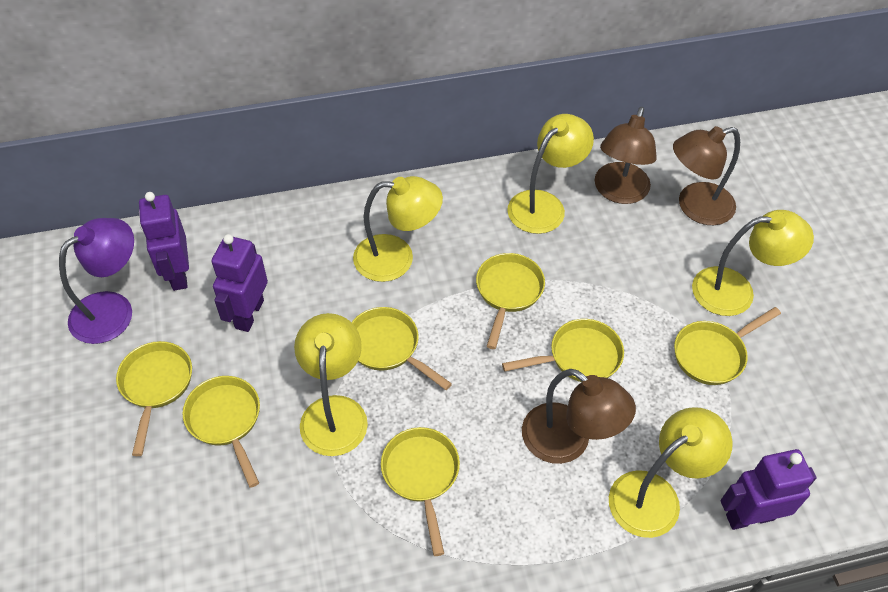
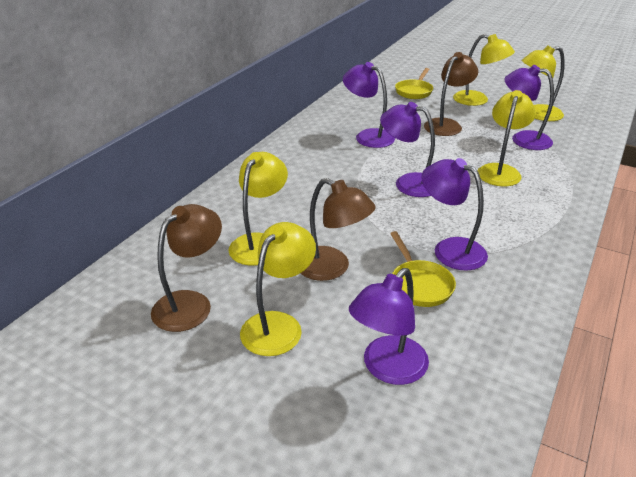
purple lamp: [59,218,134,344] = 1 -> [343,62,395,148] [349,268,429,385] [380,102,435,197] [421,158,488,270] [504,65,554,150] = 5
purple robot: [139,192,189,291] [211,234,268,332] [721,449,817,530] = 3 -> none = 0
yellow pan: [116,341,192,456] [183,376,260,488] [351,307,452,390] [381,427,460,556] [476,253,545,349] [502,319,624,382] [674,307,781,385] = 7 -> [390,231,456,307] [395,68,433,99] = 2

